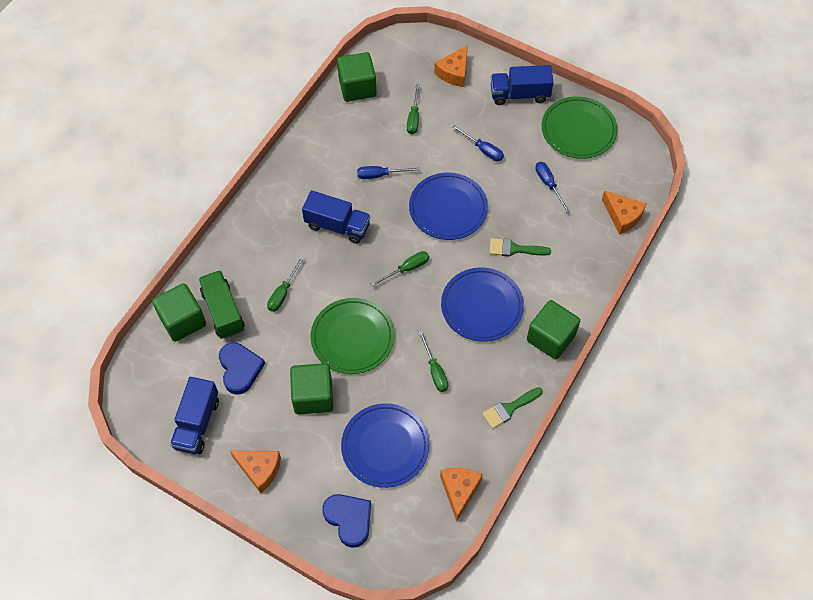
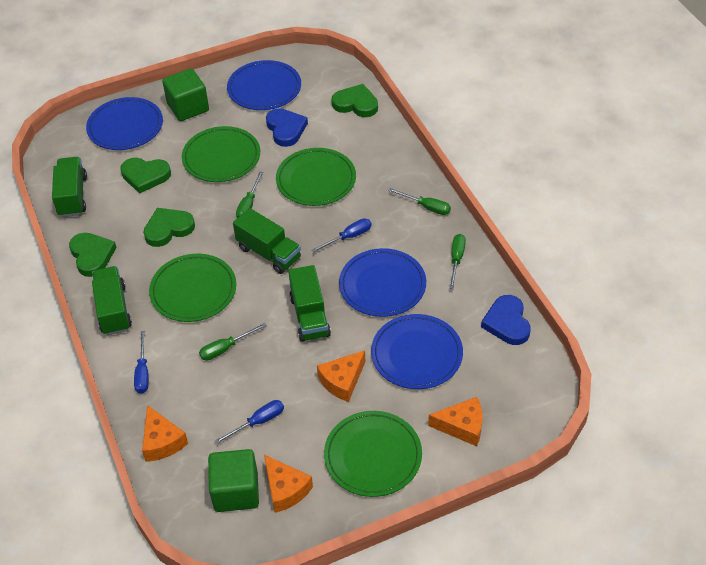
blue plate: [341,403,429,488] [409,173,488,240] [441,267,524,342] = 3 -> [86,97,163,150] [227,60,301,110] [339,248,426,317] [371,314,463,389] = 4
blue truck: [170,377,219,454] [302,190,370,244] [491,65,554,105] = 3 -> none = 0
green brush: [482,387,543,429] [490,238,551,257] = 2 -> none = 0
green cube: [152,283,206,342] [290,363,333,414] [337,52,377,102] [527,300,580,359] = 4 -> [162,69,209,121] [208,449,259,512] = 2
green heart: none = 0 -> [69,233,117,277] [120,158,171,194] [143,208,195,247] [331,84,378,117] = 4
green plate: [311,298,394,374] [542,96,618,159] = 2 -> [149,254,236,322] [182,126,260,182] [276,148,356,206] [324,411,422,497] = 4
green truck: [198,270,245,339] = 1 -> [52,157,87,217] [92,266,132,335] [233,208,301,274] [288,265,331,342] = 4

